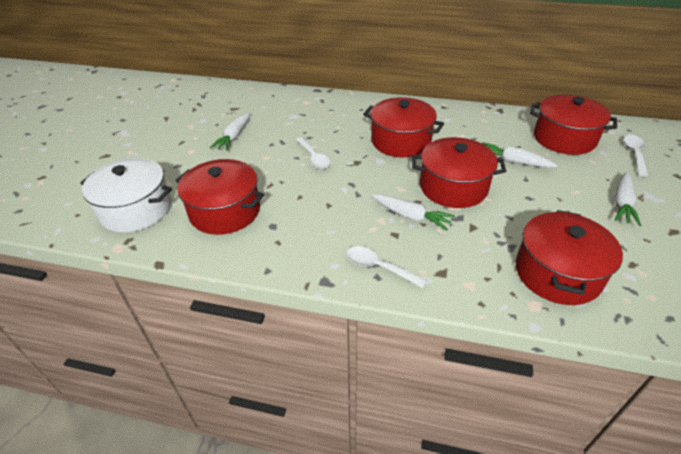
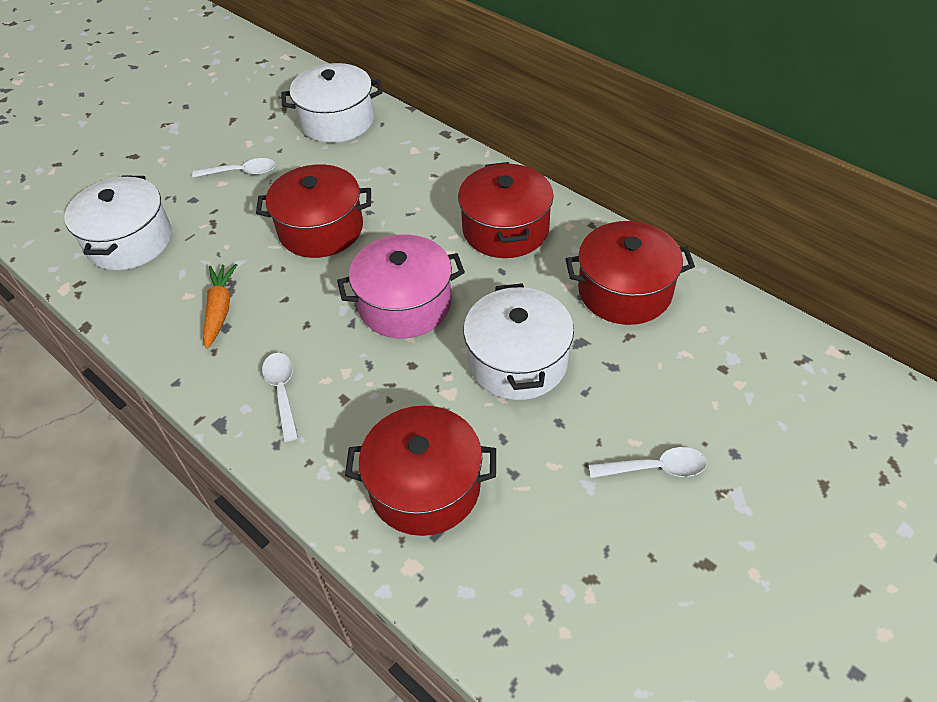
orange carrot: none = 0 -> [203,264,237,349] = 1
pink pot: none = 0 -> [337,235,465,338] = 1
red pot: [175,159,264,235] [363,97,444,157] [412,137,506,208] [516,210,623,305] [530,95,617,155] = 5 -> [256,164,371,258] [345,406,496,536] [458,162,554,258] [565,221,695,325] = 4
white carrot: [210,113,250,151] [372,194,455,231] [482,142,558,168] [615,172,641,226] = 4 -> none = 0
white pot: [80,158,172,232] = 1 -> [64,176,172,270] [281,63,382,143] [463,283,574,400] = 3

